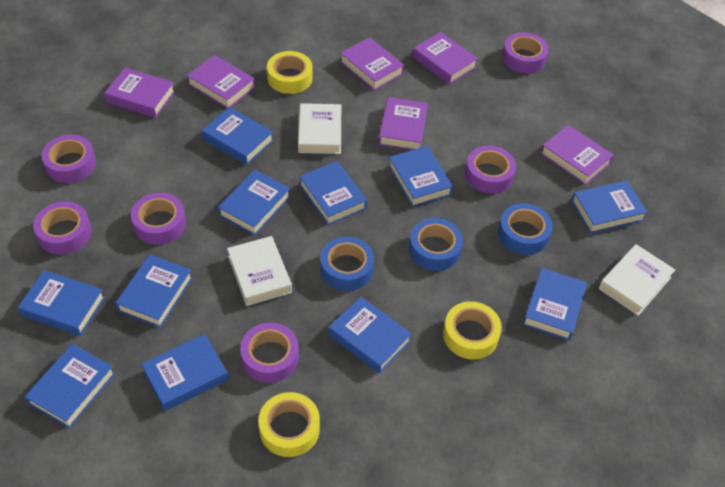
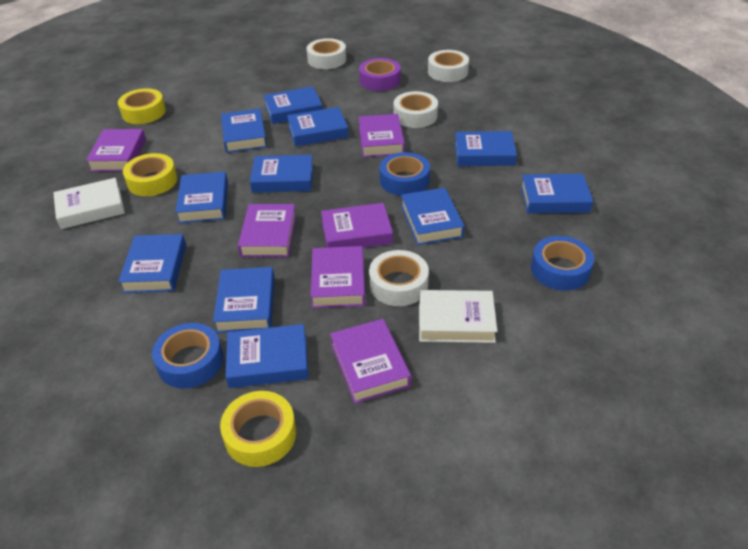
purple tape: [33,202,92,254] [41,135,96,183] [131,193,186,245] [240,323,299,383] [465,146,516,194] [502,32,549,73] = 6 -> [359,58,401,91] = 1
white book: [227,236,292,306] [298,103,341,154] [599,244,675,316] = 3 -> [53,178,125,229] [419,290,497,343] = 2
white tape: none = 0 -> [306,38,346,69] [369,250,429,306] [394,91,438,128] [428,50,469,82] = 4

